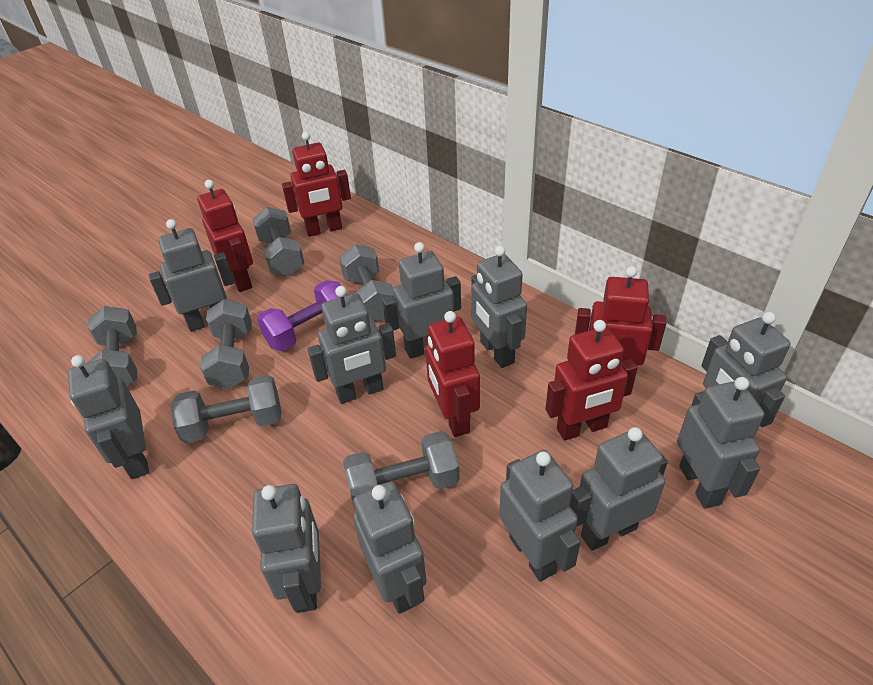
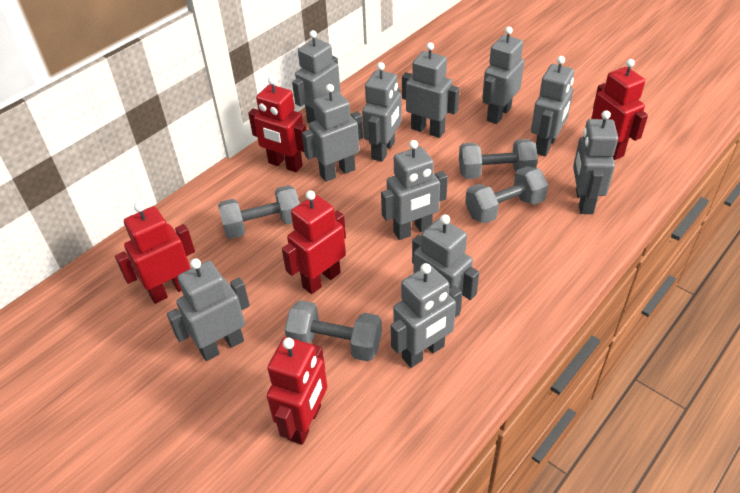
grey dumbbell: [85,306,137,387] [170,375,281,443] [200,299,252,389] [252,207,305,276] [339,244,393,321] [343,431,460,509] = 6 -> [218,185,300,239] [285,300,382,361] [459,139,538,179] [465,166,548,223] = 4
purple dumbbell: [257,280,347,351] = 1 -> none = 0

